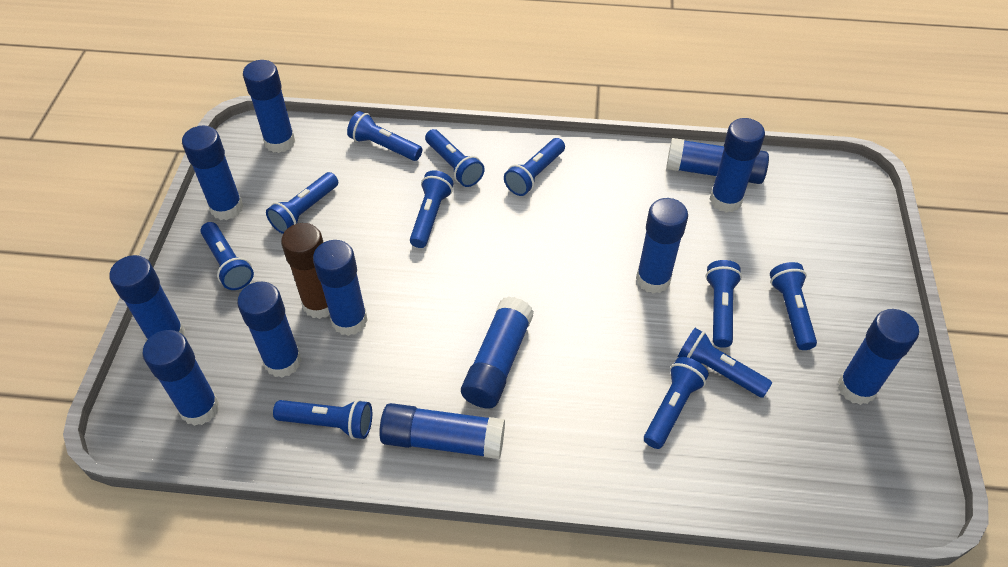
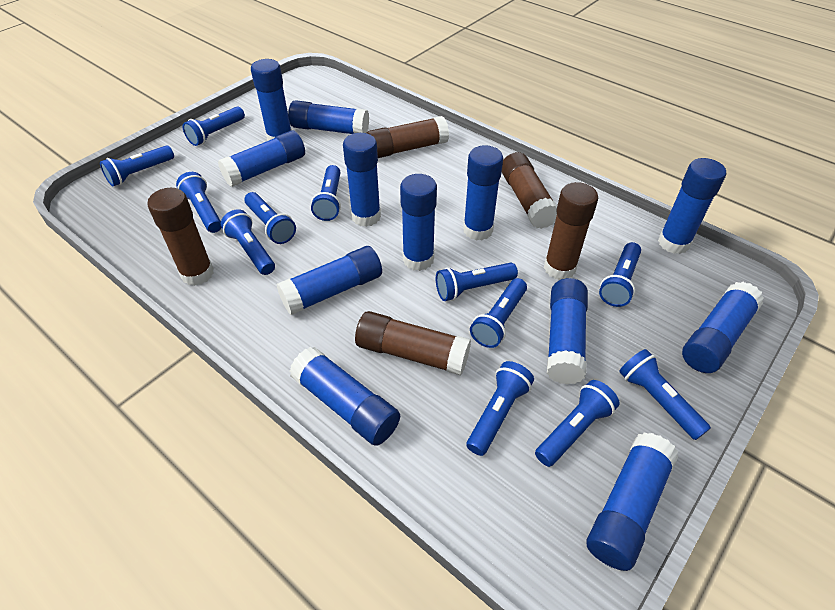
blue flashlight: [200,222,254,290] [266,172,338,234] [273,399,372,439] [347,111,422,161] [410,170,453,248] [425,129,485,187] [504,138,565,196] [644,357,709,449] [677,328,772,398] [705,260,742,348] [770,262,817,350] = 11 -> [100,145,174,186] [176,172,221,233] [183,107,245,146] [221,209,275,275] [244,192,296,244] [311,165,341,221] [436,263,518,301] [466,361,534,456] [470,278,527,348] [535,380,620,467] [599,242,641,307] [619,349,711,440] = 12
brown glue stick: [281,223,330,319] = 1 -> [147,188,214,286] [355,311,471,375] [367,116,449,158] [502,152,557,229] [544,182,598,280] = 5

